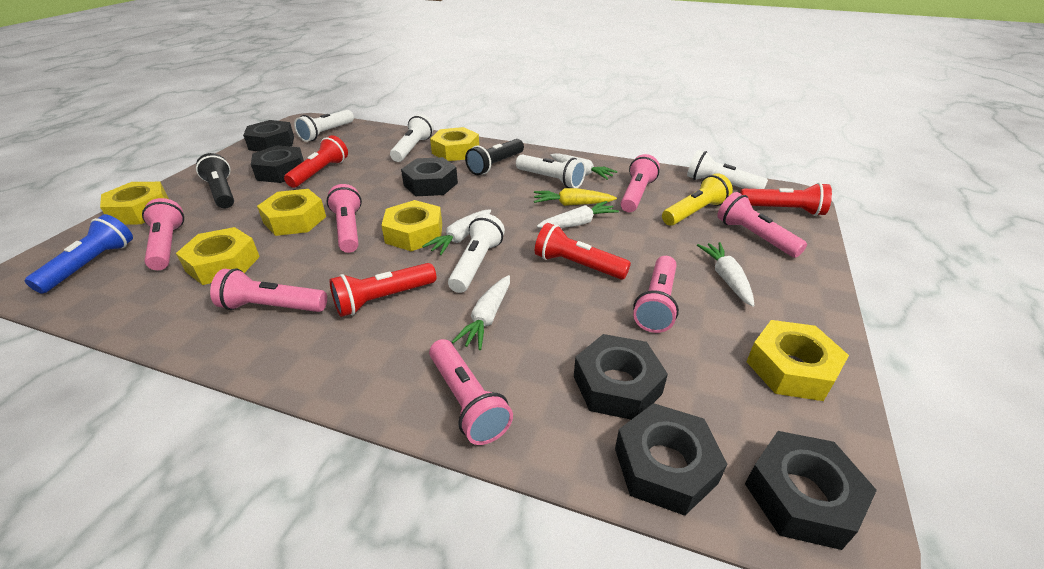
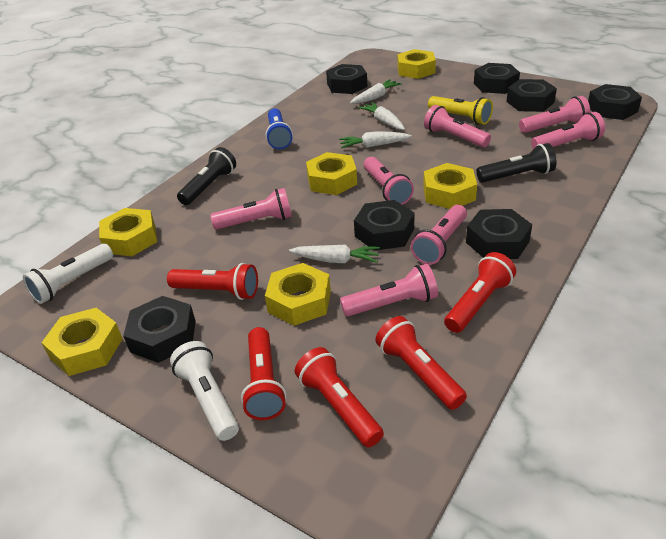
black nut: [243,120,294,152] [251,145,304,183] [401,157,458,196] [574,334,668,420] [615,403,727,516] [745,431,877,550] = 6 -> [123,296,196,363] [326,64,367,94] [354,200,414,251] [466,209,532,259] [474,63,520,94] [506,79,557,112] [588,84,642,120] = 7
red flashlight: [284,135,348,188] [329,263,436,317] [535,223,631,280] [740,183,832,216] = 4 -> [167,263,258,300] [241,327,286,420] [295,347,384,447] [375,316,467,410] [444,252,516,333] = 5
white carrot: [422,209,491,255] [452,275,510,350] [537,201,619,228] [550,153,617,180] [697,242,755,307] = 5 -> [289,245,380,263] [339,131,412,148] [350,79,402,104] [358,102,405,130] = 4
white flashlight: [294,110,354,142] [390,114,434,162] [448,214,505,293] [516,154,586,188] [687,150,768,189] = 5 -> [23,244,113,304] [170,341,239,441] = 2
yellow carrot: [534,188,617,206] = 1 -> none = 0

